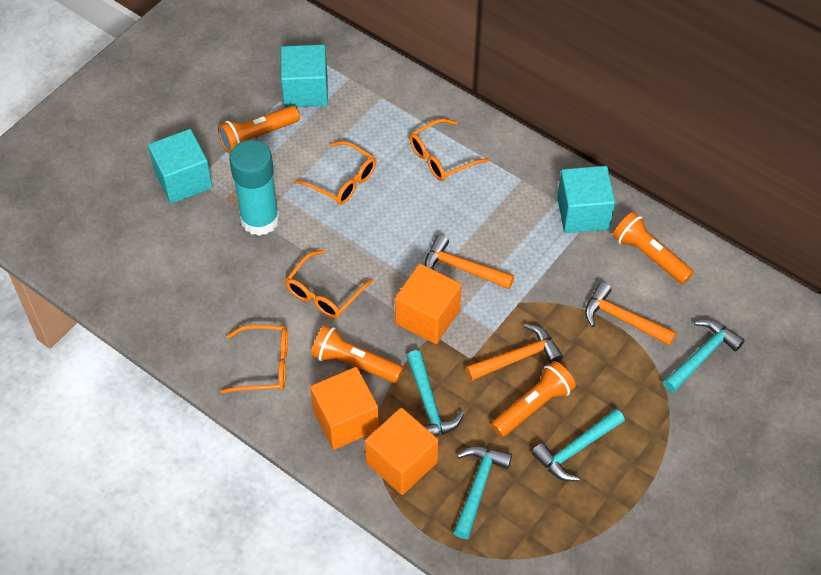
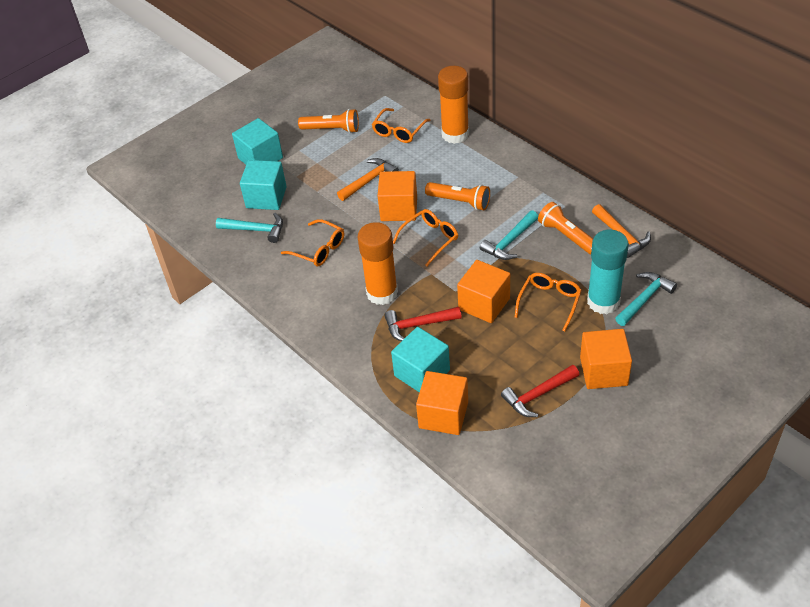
orange cube: [310,367,379,450] [365,408,438,495] [395,264,462,344] = 3 -> [378,171,417,221] [416,371,468,435] [457,260,510,323] [580,329,632,389] = 4
orange flashlight: [218,106,300,154] [311,325,403,383] [491,361,576,437] [613,212,694,284] = 4 -> [298,109,359,133] [425,182,490,210] [538,202,593,254] = 3
orange glue stick: none = 0 -> [358,222,398,305] [438,66,469,144] = 2
orange hammer: [425,234,514,289] [466,324,563,381] [585,282,676,346] = 3 -> [337,158,399,201] [592,204,651,258] = 2
red hammer: none = 0 -> [384,307,462,341] [501,365,579,417] = 2
turquoise hammer: [406,350,464,436] [453,446,512,539] [531,409,625,481] [663,320,745,393] = 4 -> [216,213,283,243] [480,210,538,260] [615,272,677,326] = 3

